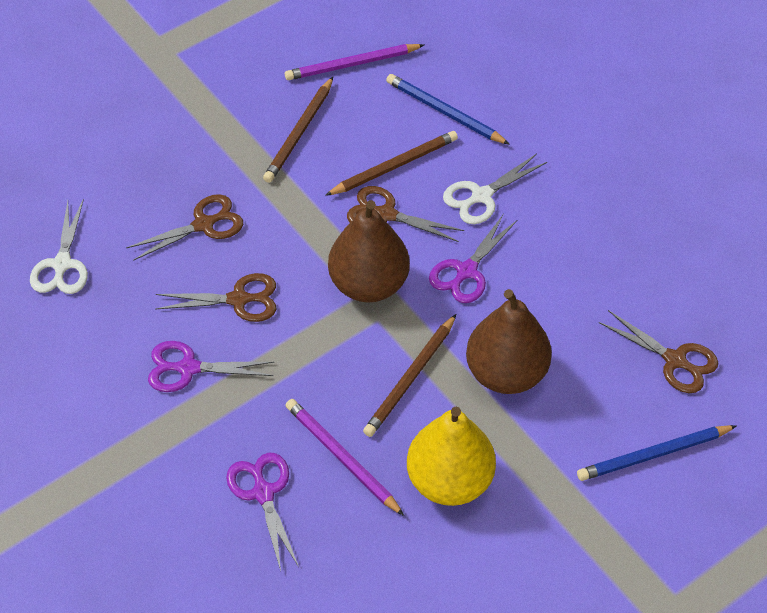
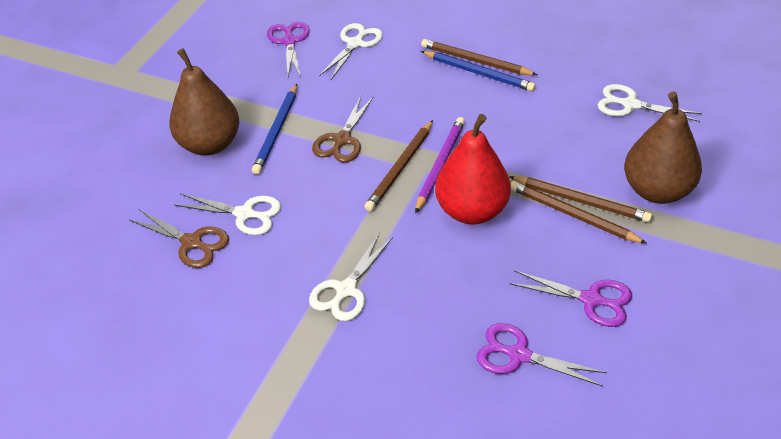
brown pencil: [263,77,333,183] [325,131,458,196] [363,314,456,437] = 3 -> [365,120,433,211] [421,39,537,75] [509,176,652,222] [511,181,647,244] = 4
brown scissors: [126,194,243,261] [155,273,277,322] [347,186,464,242] [599,310,718,393] = 4 -> [129,209,229,268] [312,96,374,162] = 2
purple pencil: [285,44,424,80] [285,399,404,516] = 2 -> [415,117,465,213] = 1
red pear: none = 0 -> [435,114,511,224] = 1
white scissors: [30,199,88,294] [443,154,547,224] = 2 -> [174,193,281,235] [309,232,393,321] [319,23,383,81] [598,84,702,122] = 4
yellow pear: [407,407,496,506] = 1 -> none = 0

